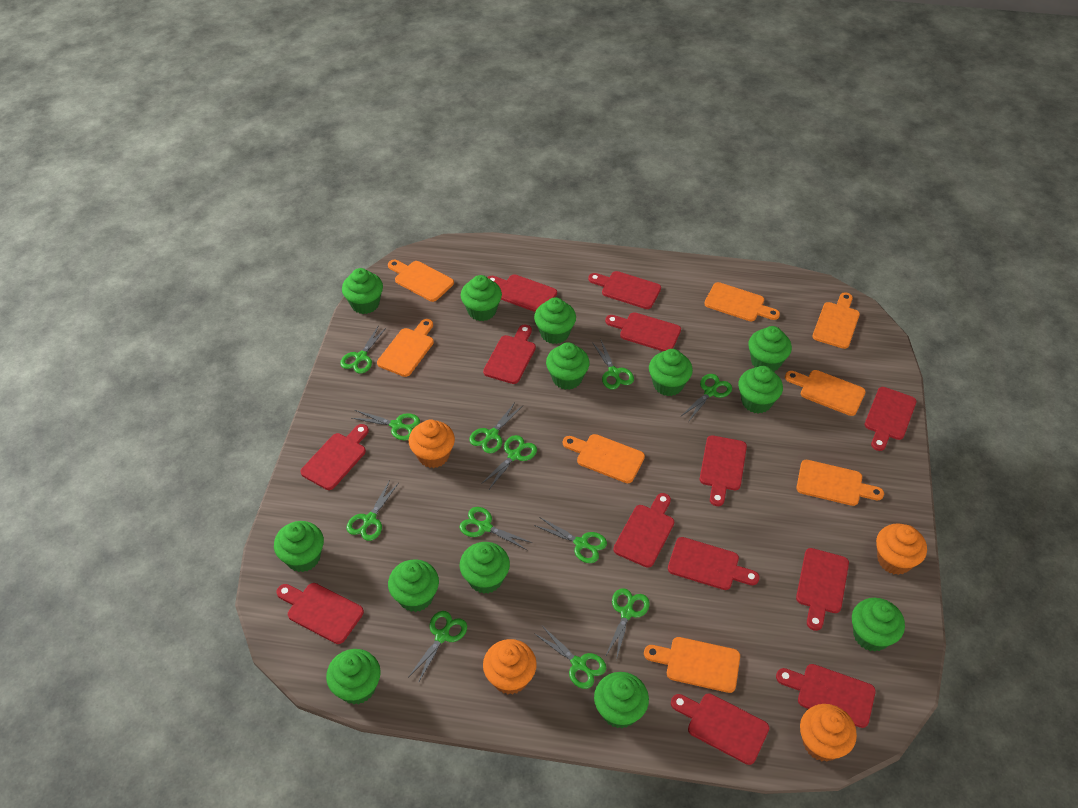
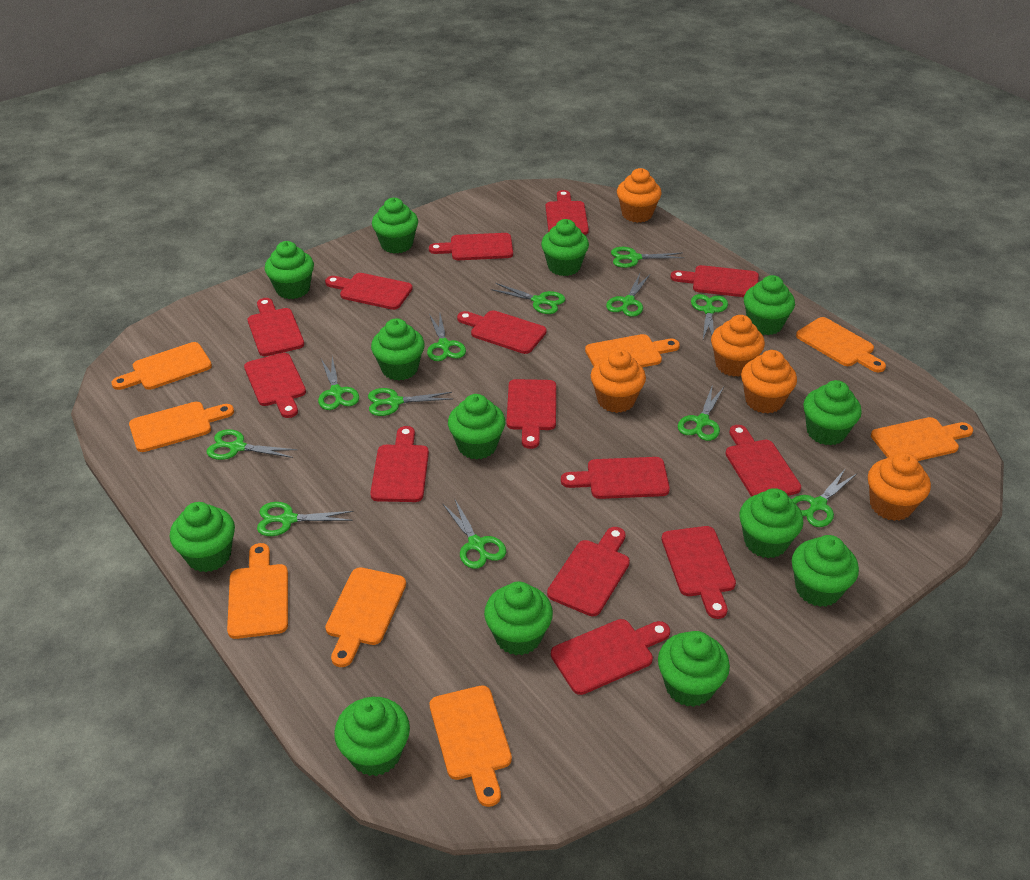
orange cupcake: [409,419,455,468] [483,639,537,695] [800,704,857,762] [876,523,927,575] = 4 -> [591,349,646,413] [617,168,662,223] [711,315,765,377] [741,350,797,413] [868,452,931,521] = 5
red cutting board: [276,583,364,644] [300,424,369,490] [483,325,536,384] [487,274,557,312] [588,271,661,309] [605,312,681,351] [613,493,674,568] [668,537,759,590] [671,693,769,765] [700,435,747,506] [776,664,876,728] [796,548,849,631] [865,387,917,451] = 13 -> [244,353,306,418] [248,298,304,356] [325,273,413,310] [370,426,429,502] [429,233,513,260] [457,310,547,354] [506,379,556,449] [546,190,589,235] [547,527,630,616] [551,619,670,695] [561,457,670,499] [661,526,736,619] [671,265,759,297] [725,425,801,497] = 14

